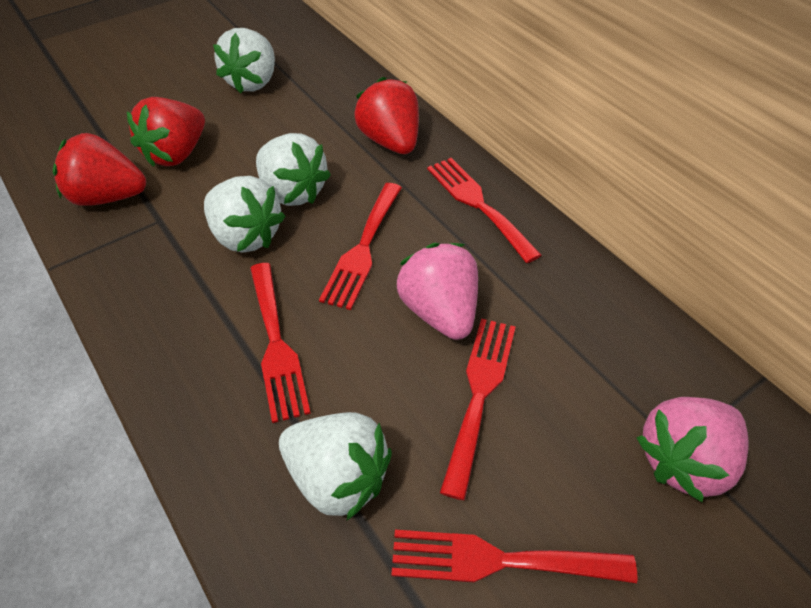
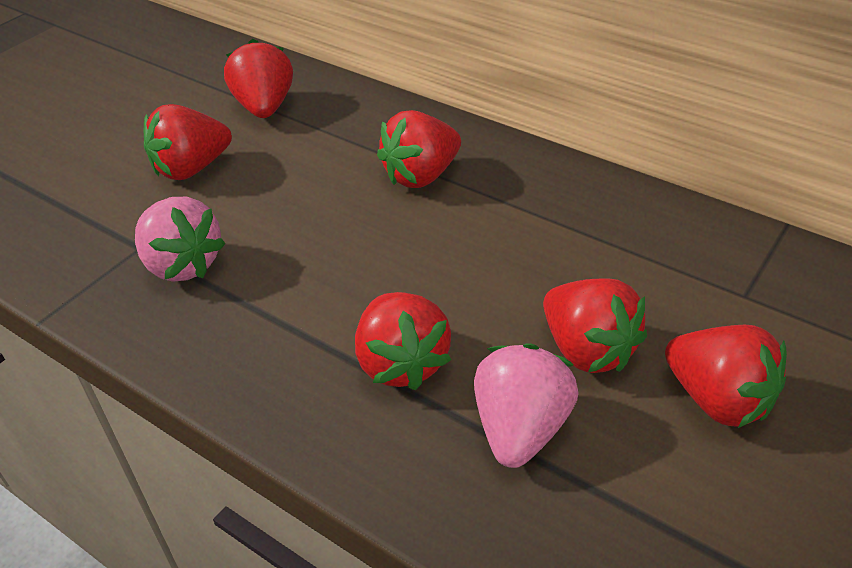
red fork: [250,263,311,423] [319,183,402,310] [391,530,638,583] [427,158,541,263] [440,318,516,500] = 5 -> none = 0
red strawberry: [53,133,146,206] [127,97,205,167] [354,77,419,154] = 3 -> [144,104,232,180] [224,39,293,118] [355,292,451,390] [377,110,461,188] [543,279,647,373] [665,325,787,428] = 6
white strawberry: [204,176,286,252] [213,28,275,93] [256,133,331,206] [279,412,392,520] = 4 -> none = 0

